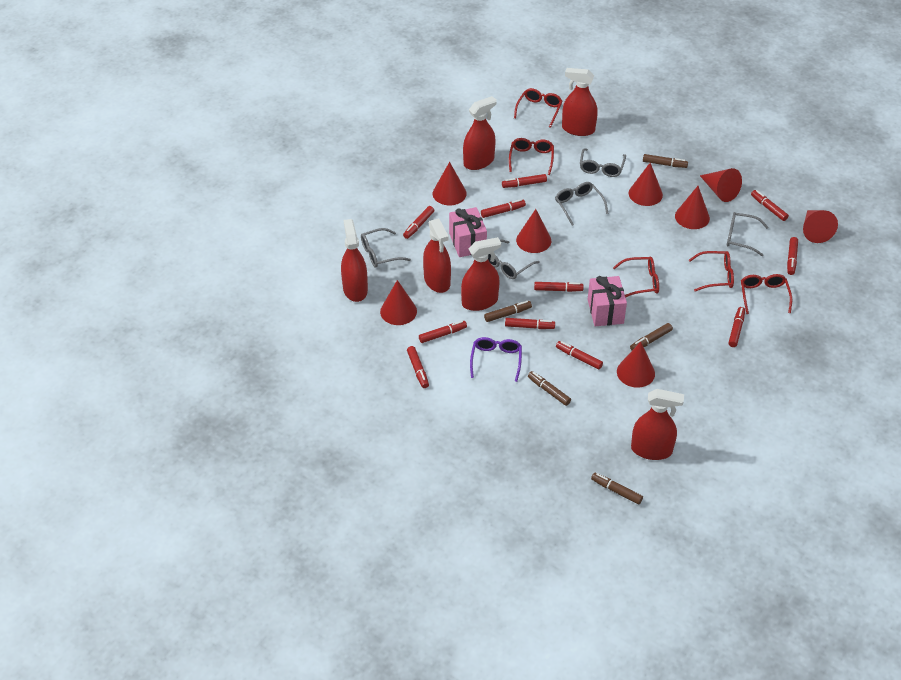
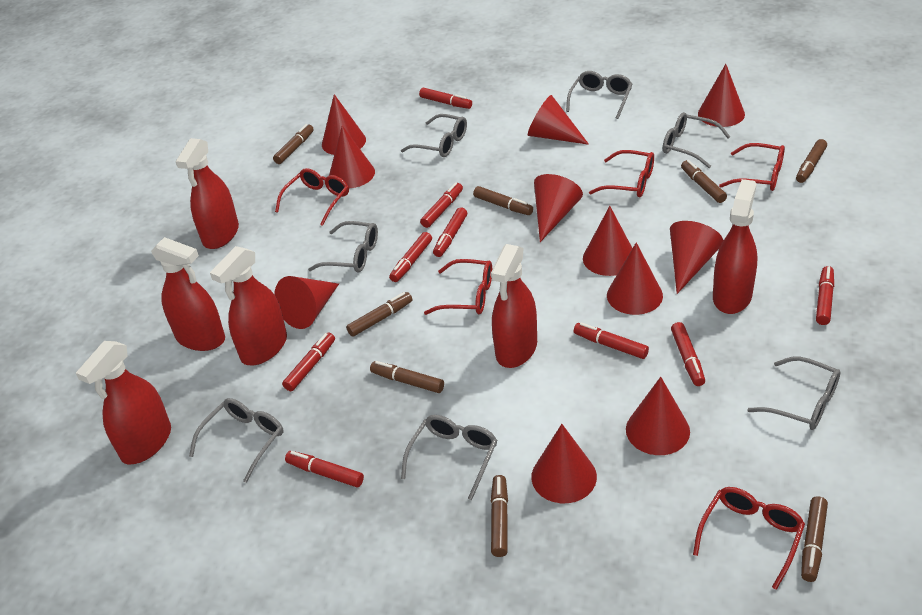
brown marker: [484,301,532,322] [528,371,571,406] [591,472,643,505] [630,323,673,350] [643,154,688,168] = 5 -> [273,124,314,164] [346,292,412,337] [370,361,444,393] [473,186,533,215] [491,475,508,557] [681,160,727,203] [796,139,827,183] [801,496,828,582] = 8
grey glasses: [361,228,411,268] [488,239,540,279] [555,182,609,226] [580,148,626,177] [727,212,768,256] = 5 -> [189,398,284,483] [308,221,378,272] [401,114,467,157] [401,415,497,500] [566,71,632,119] [663,112,730,168] [747,357,841,430] = 7
pink gift: [449,207,487,257] [588,276,627,326] = 2 -> none = 0
purple glasses: [470,337,522,382] = 1 -> none = 0
red cone: [380,280,417,325] [433,162,467,205] [516,209,551,253] [617,342,655,388] [629,163,663,206] [675,186,710,229] [700,168,742,202] [803,210,838,243] = 8 -> [274,276,339,329] [322,94,366,155] [329,126,375,188] [528,95,589,145] [531,424,597,503] [534,174,583,242] [583,206,632,276] [607,242,663,315] [626,377,690,455] [670,221,723,294] [698,64,745,127] = 11
red marker: [403,206,434,239] [407,346,429,388] [419,321,467,343] [481,199,526,218] [502,174,547,188] [505,318,555,329] [534,282,584,292] [556,341,603,370] [728,307,745,347] [751,190,789,221] [787,237,798,275] = 11 -> [282,332,335,391] [285,451,364,487] [389,232,432,282] [419,88,472,109] [420,182,463,228] [433,207,467,257] [574,322,649,359] [671,322,705,386] [816,266,834,325] = 9

